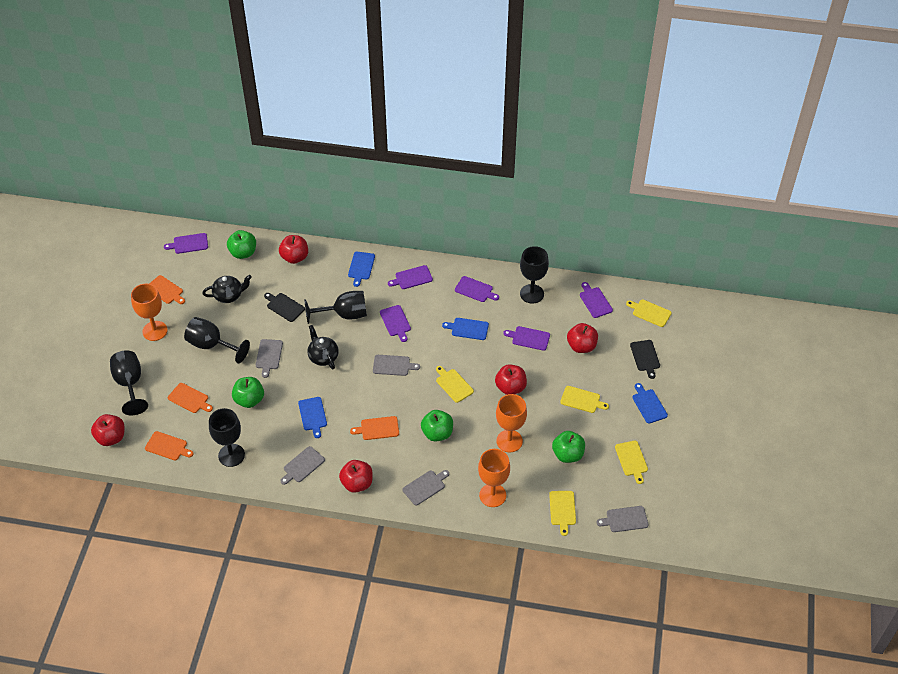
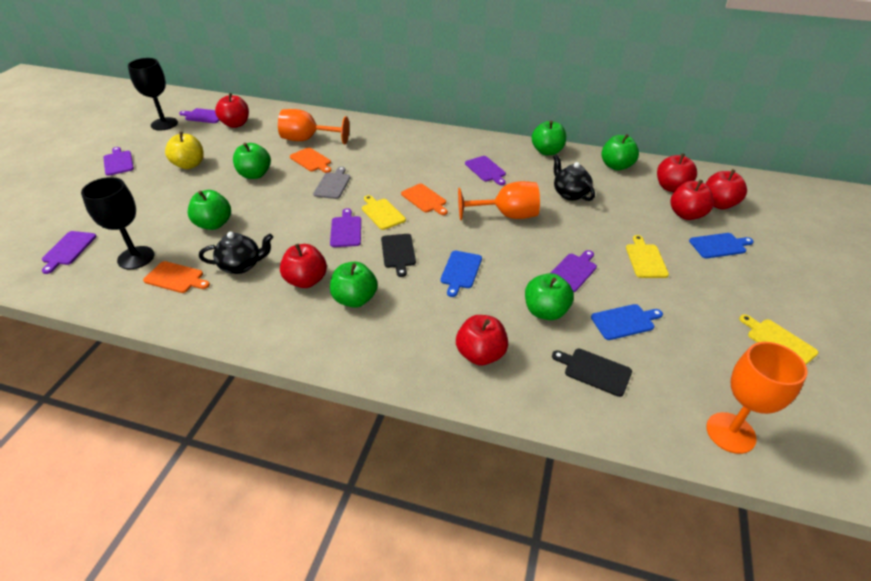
black goblet: [110,350,148,415] [184,317,250,363] [209,408,245,467] [304,291,367,324] [520,246,549,304] = 5 -> [81,177,155,269] [128,58,178,130] = 2
blue cutting board: [298,397,327,438] [348,252,375,287] [442,318,489,340] [632,383,668,424] = 4 -> [440,251,482,297] [591,304,663,340] [689,233,754,258] = 3
green apple: [227,230,256,259] [232,377,264,408] [421,410,453,441] [552,431,585,463] = 4 -> [188,190,231,230] [233,143,271,179] [330,262,378,308] [525,273,574,320] [532,120,566,155] [601,134,639,171] = 6
grey cutting board: [256,339,283,378] [280,446,325,485] [373,355,420,376] [402,470,449,506] [596,506,649,532] = 5 -> [313,167,350,199] = 1
orange cutting board: [145,431,194,460] [149,275,185,304] [168,383,213,413] [350,416,399,440] = 4 -> [143,261,210,293] [290,147,331,173] [401,184,448,215] = 3
red apple: [91,414,125,446] [279,235,308,264] [339,460,373,493] [495,364,527,395] [567,323,598,353] = 5 -> [215,93,249,128] [280,244,327,288] [456,315,508,365] [657,153,697,192] [671,180,714,220] [706,169,747,209] = 6
yellow apple: none = 0 -> [165,132,204,169] = 1
yellow cutting board: [436,366,474,403] [549,491,576,536] [560,386,609,413] [615,441,648,484] [626,299,672,327] = 5 -> [362,195,406,230] [626,235,669,278] [739,314,819,365] = 3

